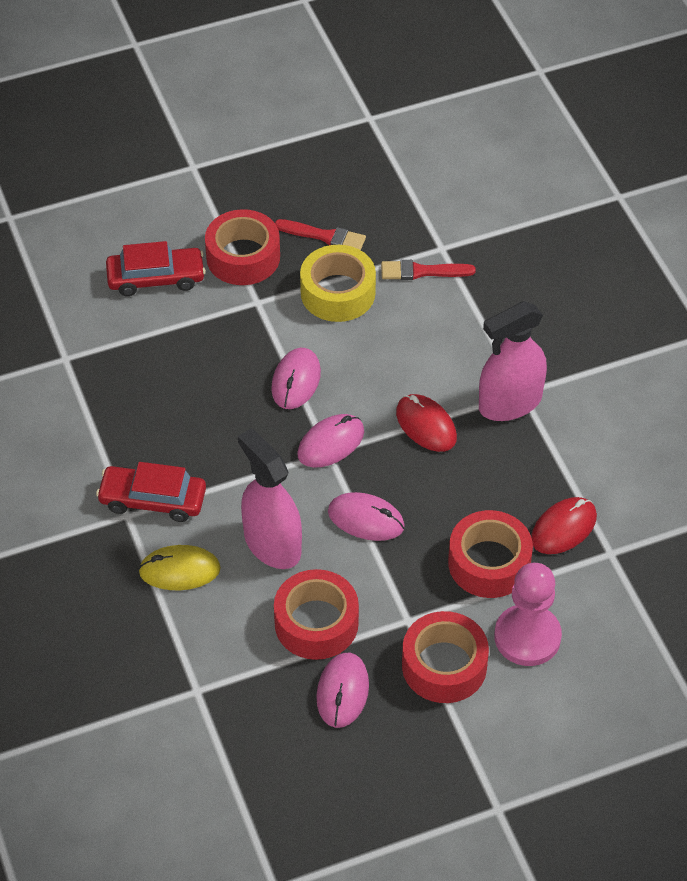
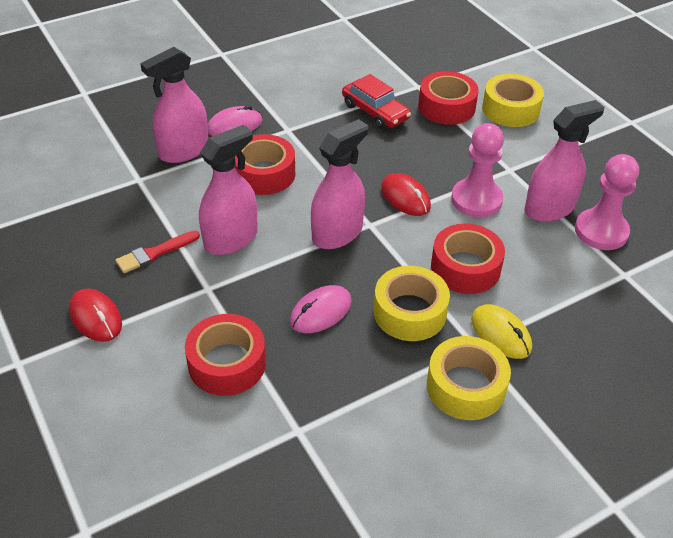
pink mouse: [271,348,321,409] [297,414,364,467] [316,653,369,728] [328,492,405,541] = 4 -> [208,105,263,136] [290,285,352,333] = 2
pink pawn: [494,563,562,666] = 1 -> [451,123,504,217] [575,154,639,250] = 2
pink spray bottle: [238,429,302,569] [479,301,547,421] = 2 -> [140,47,208,163] [199,125,258,255] [311,119,368,249] [524,100,605,222] = 4
red brush: [275,219,366,250] [381,260,476,280] = 2 -> [115,231,200,273] = 1
red car: [96,462,206,522] [106,241,206,296] = 2 -> [342,74,411,129] = 1
yellow tape: [300,245,376,322] = 1 -> [374,266,450,341] [427,336,511,420] [482,74,544,127] = 3

